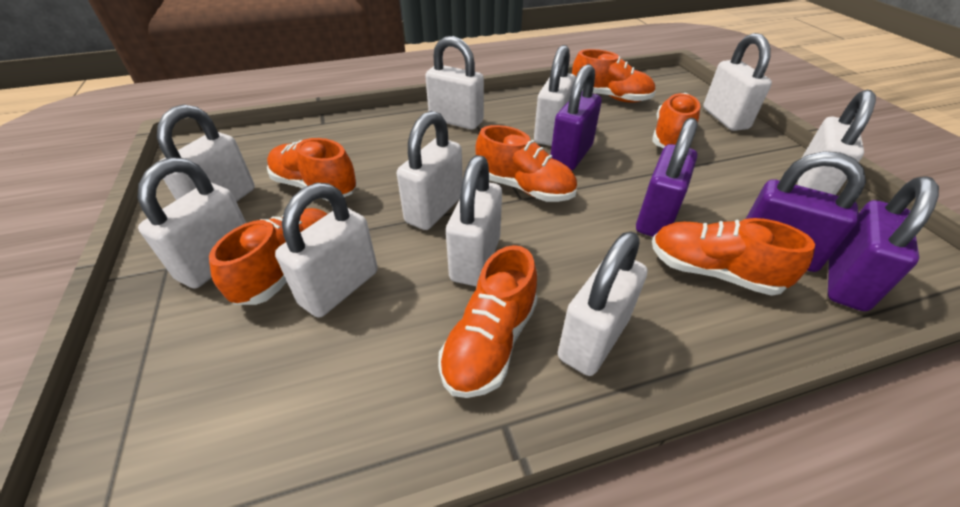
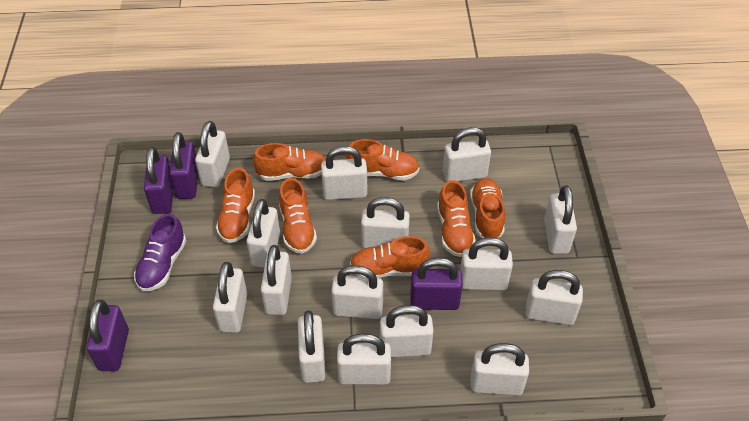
purple shoe: none = 0 -> [134,214,186,291] = 1
white padlock: [137,157,246,289] [157,104,255,202] [275,183,378,318] [397,111,463,230] [425,36,484,130] [446,155,502,286] [534,45,576,146] [558,231,647,376] [703,33,772,131] [798,90,876,195] = 10 -> [195,121,230,188] [213,262,247,333] [246,199,280,268] [261,245,292,315] [298,310,325,383] [321,146,367,200] [331,265,383,319] [337,333,391,385] [361,197,410,248] [380,305,434,357] [443,127,491,182] [460,237,513,290] [471,343,529,396] [525,270,583,325] [544,185,577,254] = 15

